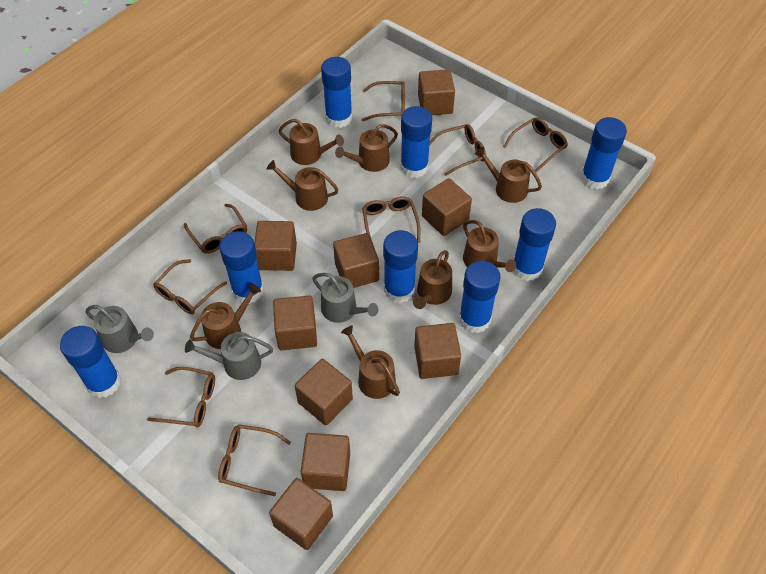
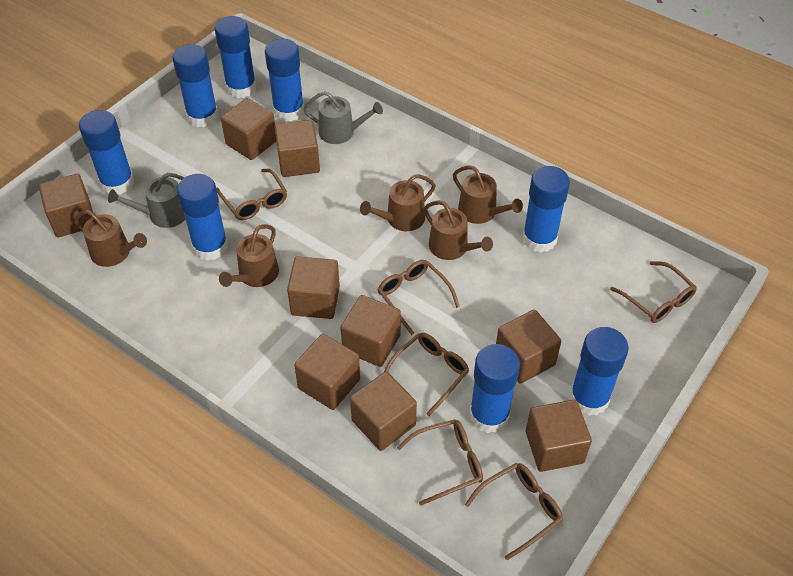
brown glasses: [147,367,215,427] [154,259,227,314] [184,204,247,254] [218,424,291,496] [362,81,405,121] [362,196,420,246] [429,124,486,176] [503,117,568,172] = 8 -> [216,169,287,220] [378,260,460,335] [384,333,469,416] [397,419,483,506] [465,463,563,560] [610,261,697,323] = 6
brown watering can: [190,283,261,349] [267,160,339,211] [278,119,344,165] [335,124,398,172] [341,325,400,399] [413,250,452,309] [463,220,516,272] [475,146,542,203] = 8 -> [74,210,147,267] [219,224,279,287] [360,174,436,231] [424,200,493,260] [453,165,523,224] = 5
grey watering can: [85,305,154,353] [185,332,273,380] [312,273,378,323] = 3 -> [108,173,185,228] [304,91,383,144] = 2

